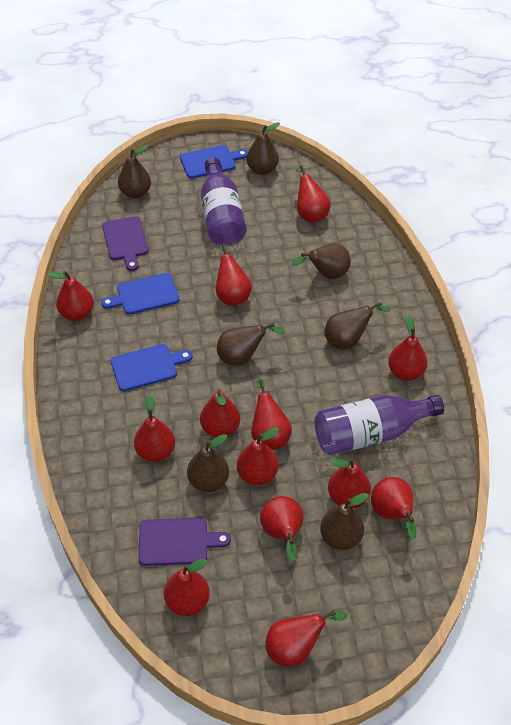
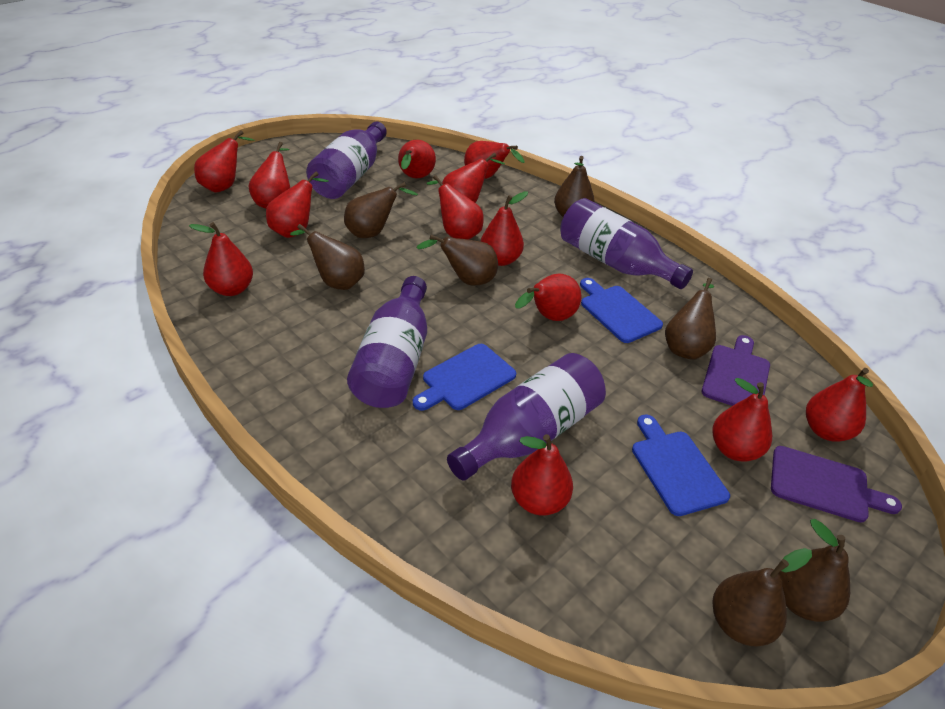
purple bottle: [201,158,246,246] [315,395,444,455] = 2 -> [306,122,387,199] [347,276,427,408] [447,353,606,481] [560,198,693,289] = 4

